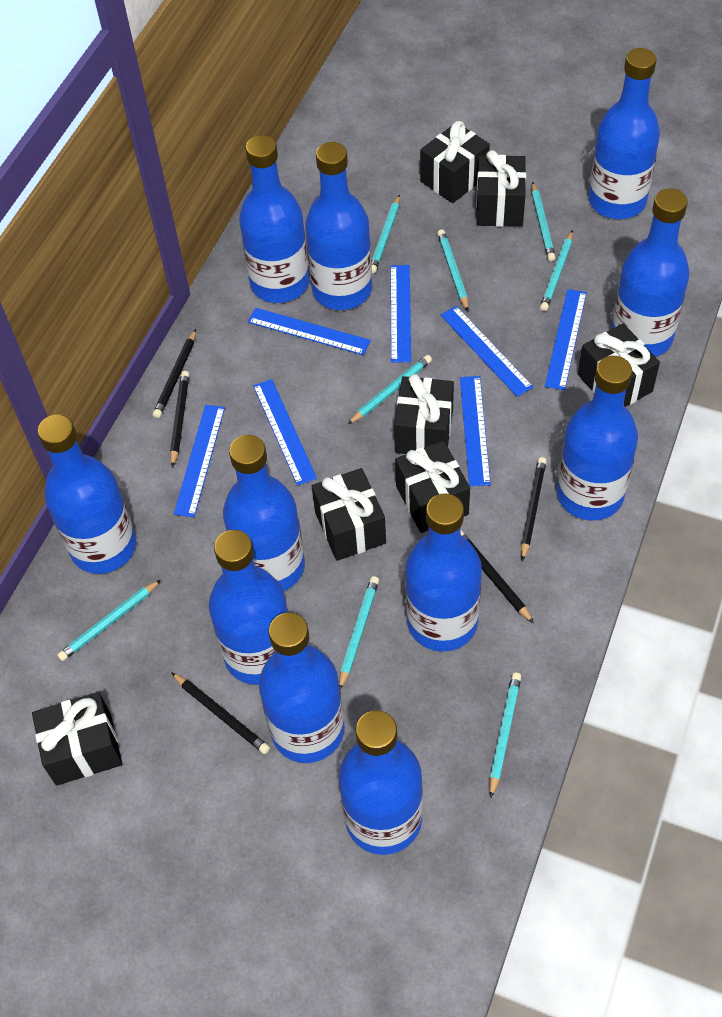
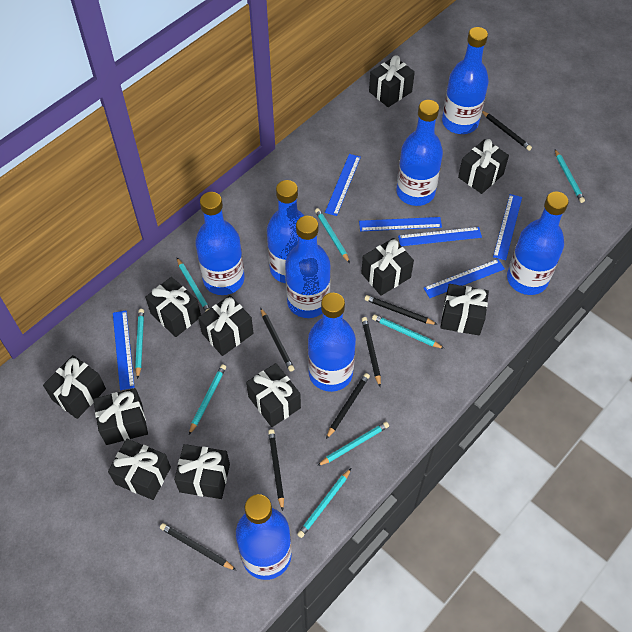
black gift: [32,692,122,786] [312,468,386,561] [394,374,454,454] [395,441,470,533] [420,121,490,203] [476,150,526,227] [578,323,660,407] = 7 -> [43,355,106,419] [93,388,148,445] [108,439,171,500] [145,277,201,337] [174,444,230,499] [198,295,254,356] [246,363,301,427] [361,238,414,296] [369,55,415,107] [441,284,489,336] [458,139,509,194] = 11
black pencil: [153,329,196,418] [170,371,189,467] [171,672,270,754] [461,530,534,623] [521,457,547,562] = 5 -> [160,523,237,571] [260,308,294,372] [268,429,284,511] [326,373,370,439] [362,317,381,386] [365,295,438,325] [482,111,532,151] = 7
blue bottle: [38,414,136,574] [209,530,289,685] [223,435,305,591] [239,135,310,303] [259,612,345,763] [305,142,372,310] [339,710,423,855] [405,493,482,652] [557,356,638,520] [588,48,660,219] [611,188,690,357] = 11 -> [195,192,245,295] [236,494,292,580] [267,180,304,283] [285,216,331,318] [308,293,356,392] [396,100,443,206] [442,27,489,134] [507,192,569,295] = 8
blue ruler: [174,405,225,517] [248,308,371,355] [253,379,317,486] [390,265,411,363] [441,306,533,397] [460,376,491,486] [545,289,587,390] = 7 -> [113,311,135,390] [325,154,361,216] [359,217,442,231] [398,227,482,246] [424,259,505,298] [493,194,522,260] = 6

